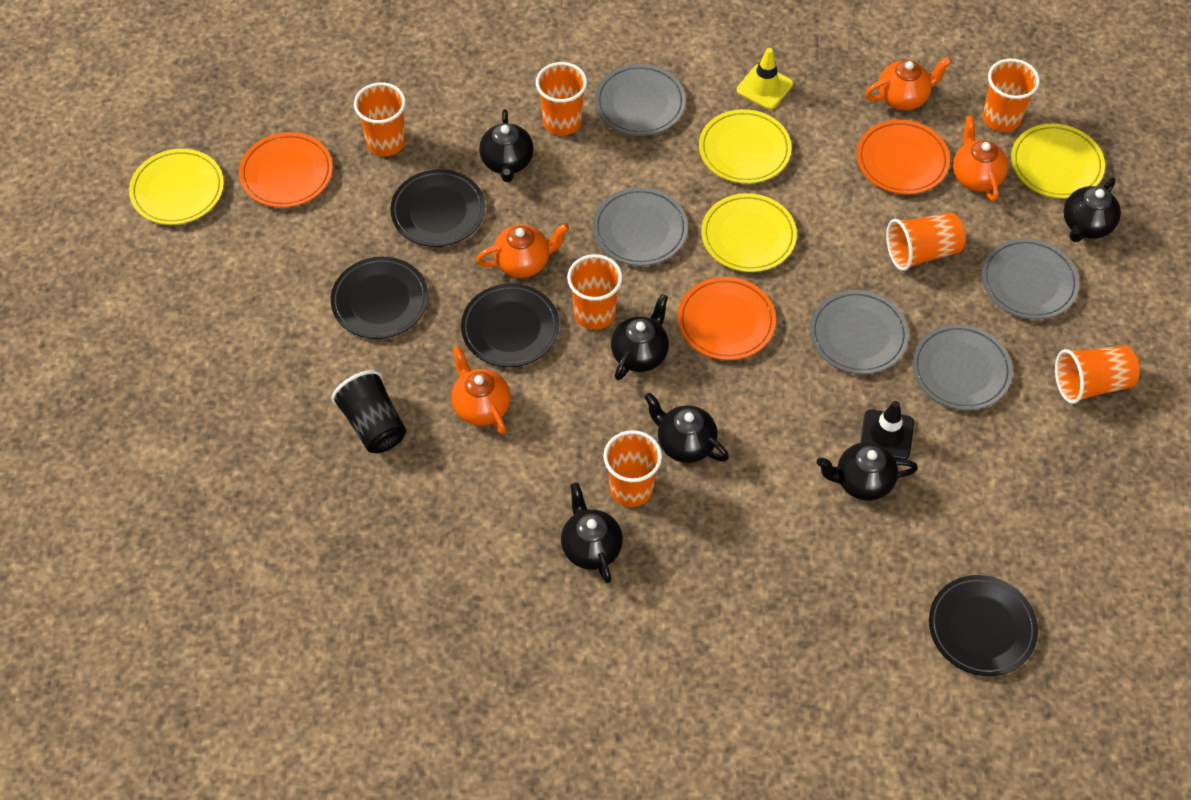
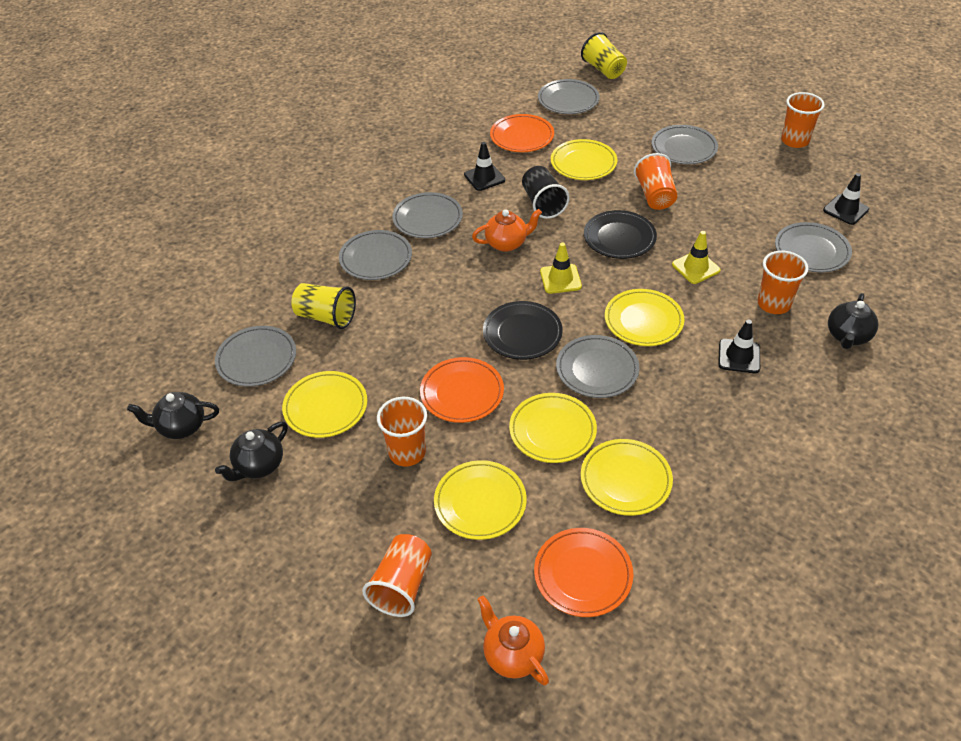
black plate: [331,257,428,339] [390,169,485,247] [461,283,560,367] [929,575,1038,676] = 4 -> [483,301,563,360] [584,210,657,259] = 2
black teapot: [479,109,534,182] [561,482,623,583] [611,294,669,380] [644,393,729,463] [816,442,918,501] [1064,177,1121,242] = 6 -> [127,392,219,439] [215,422,288,481] [828,293,878,349] = 3
black traffic cone: [860,401,914,460] = 1 -> [464,142,505,191] [718,320,760,373] [823,173,869,225] = 3
grey plate: [593,187,688,266] [595,64,686,136] [810,290,909,374] [912,324,1013,410] [981,238,1079,319] = 5 -> [215,326,296,387] [339,230,412,280] [392,192,463,238] [538,79,600,114] [556,335,639,398] [652,125,718,164] [775,222,852,273] = 7
orange cup: [354,82,406,156] [536,62,587,136] [567,254,622,330] [603,430,662,507] [886,213,966,271] [982,59,1040,132] [1055,345,1140,404] = 7 -> [362,534,432,617] [377,397,427,467] [634,153,677,210] [757,251,808,314] [781,92,825,148] = 5
orange teapot: [451,346,511,434] [476,223,569,278] [865,57,952,110] [953,115,1008,202] = 4 -> [472,209,542,252] [477,595,549,685] = 2
yellow cup: none = 0 -> [291,283,356,329] [581,32,627,79] = 2
yellow plate: [129,149,224,225] [699,109,792,184] [701,193,797,272] [1011,124,1105,199] = 4 -> [282,371,367,438] [434,460,527,540] [509,393,597,463] [551,139,617,180] [581,439,673,516] [605,289,684,346] = 6
yellow traffic cone: [737,48,793,110] = 1 -> [540,243,582,294] [672,231,720,284] = 2

